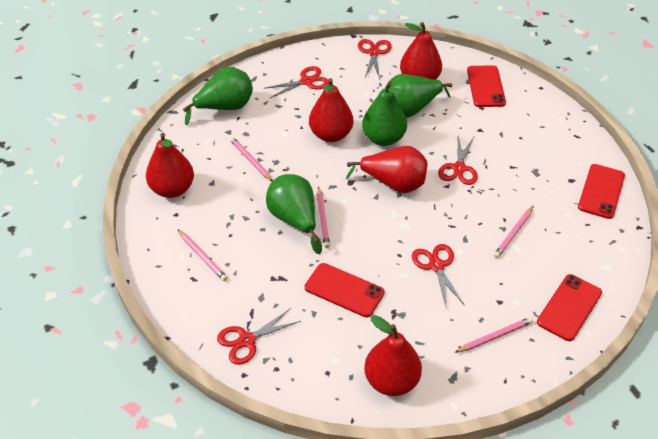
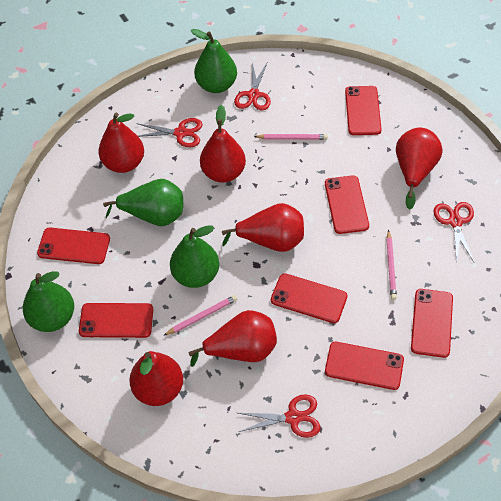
pink pencil: [178,230,227,281] [230,137,273,181] [317,186,330,248] [455,317,533,353] [494,205,534,258] = 5 -> [163,295,237,336] [254,134,328,140] [386,230,397,300] = 3
red pear: [146,133,194,198] [309,78,353,142] [346,146,427,193] [364,315,422,396] [400,22,442,80] = 5 -> [99,113,144,173] [129,351,183,406] [189,310,277,367] [200,105,246,183] [222,203,304,252] [396,128,443,210] = 6
red phone: [305,263,385,317] [467,65,506,107] [537,274,602,341] [578,164,625,219] = 4 -> [37,228,110,264] [79,303,153,338] [271,273,347,323] [325,175,369,234] [325,342,404,390] [345,86,382,135] [411,289,453,358] = 7
red scissors: [217,308,301,365] [264,66,329,98] [358,39,392,79] [412,244,465,306] [438,136,478,185] = 5 -> [136,118,203,147] [234,62,271,110] [238,394,320,438] [433,202,474,264] = 4

